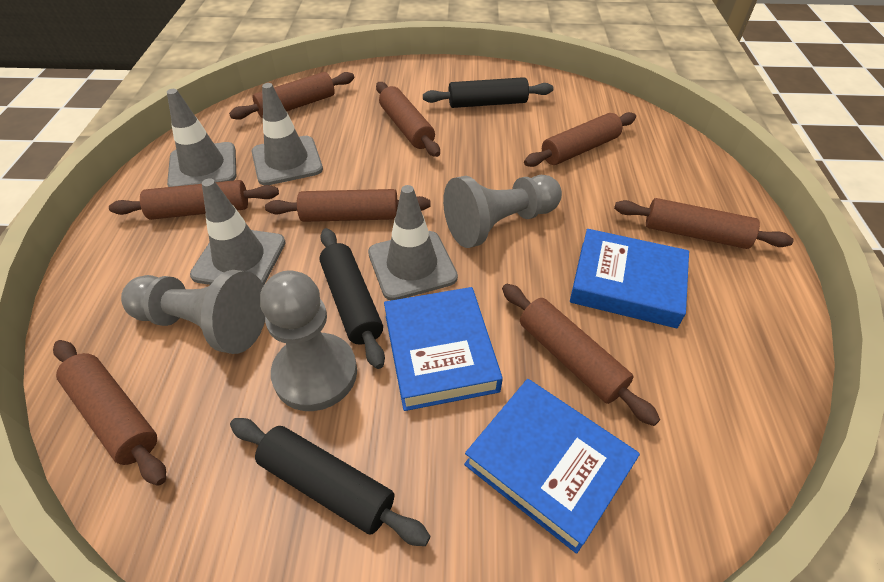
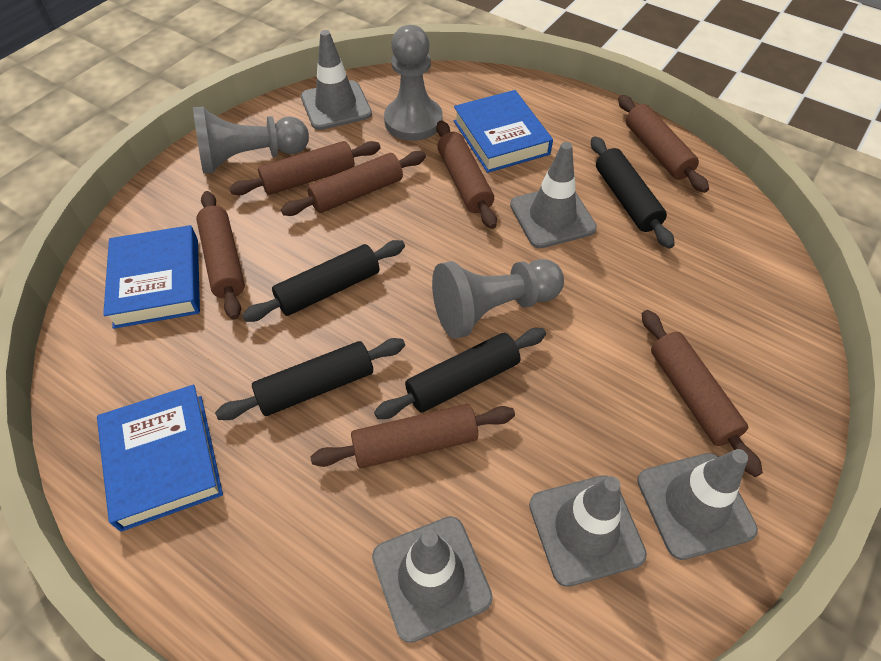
black rolling pin: [230,418,430,546] [319,228,385,369] [423,77,553,108] = 3 -> [215,338,405,420] [242,240,405,322] [374,328,546,419] [591,136,675,249] = 4
brown rolling pin: [53,340,166,486] [109,180,279,220] [229,72,354,120] [265,189,431,222] [376,82,440,157] [502,284,660,426] [524,112,636,167] [614,198,794,249] = 8 -> [196,191,245,320] [229,141,381,195] [281,151,426,216] [310,404,515,468] [436,121,497,229] [618,95,709,193] [642,310,763,477] = 7
grey traffic cone: [167,89,236,187] [190,178,286,285] [252,83,323,185] [368,185,458,300] = 4 -> [301,30,372,130] [372,516,493,643] [510,142,597,248] [529,475,647,587] [637,449,758,560] = 5

